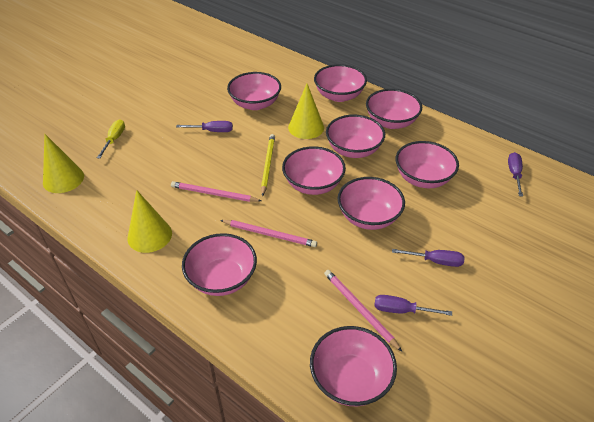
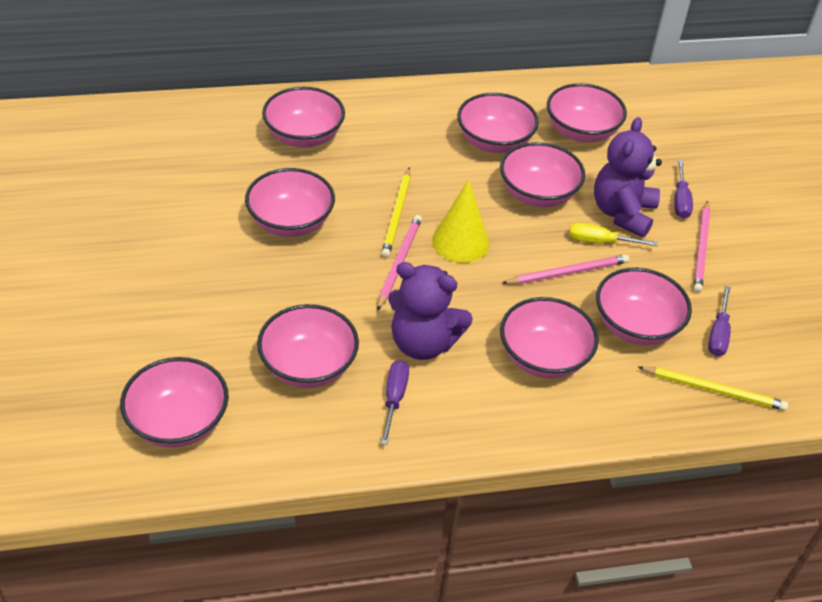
purple screwdriver: [176,121,233,132] [374,295,452,316] [392,249,465,267] [508,152,523,197] = 4 -> [381,360,409,445] [674,159,693,219] [708,286,731,356] = 3
purple teddy bear: none = 0 -> [388,262,473,360] [594,117,662,238] = 2
yellow cone: [43,134,84,193] [128,190,172,253] [288,83,324,139] = 3 -> [432,179,489,263] = 1
yellow pencil: [261,134,275,196] = 1 -> [381,167,411,258] [638,366,788,411] = 2

